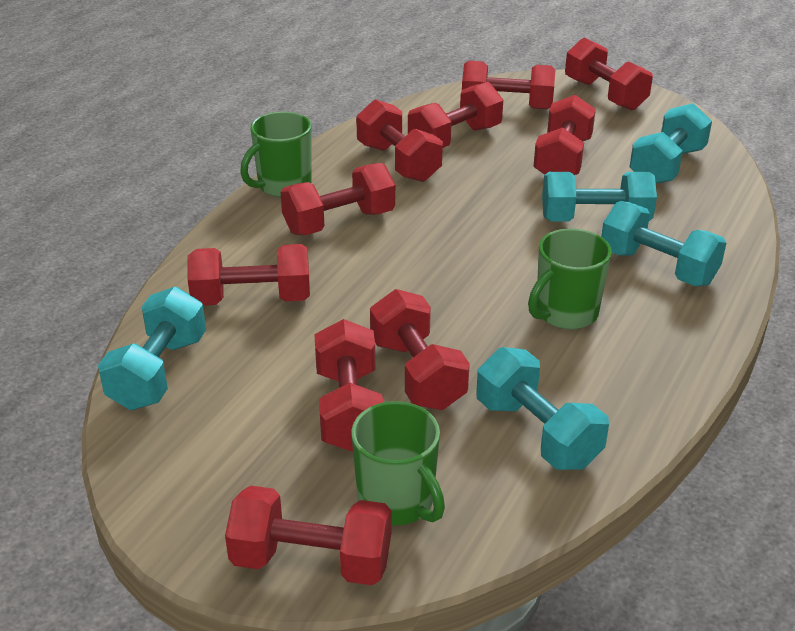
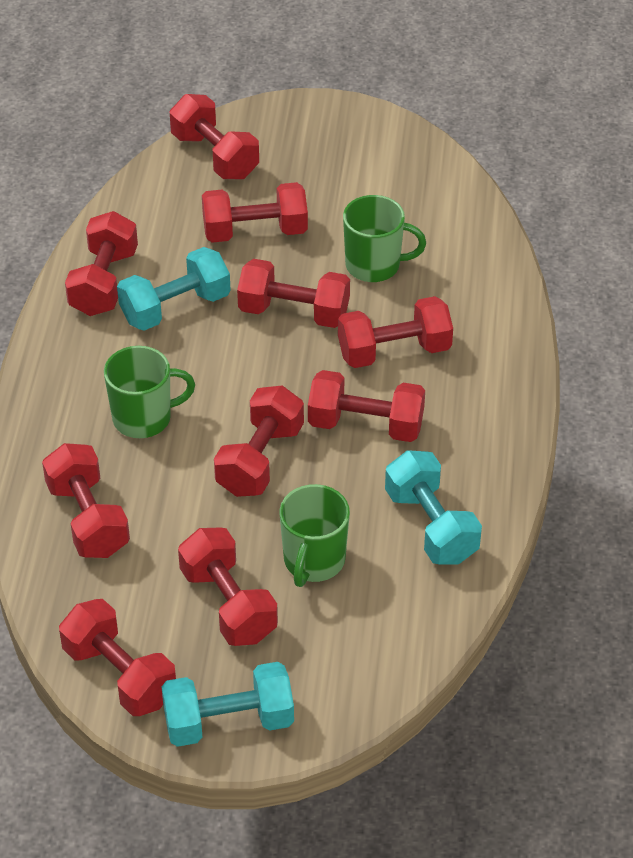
turquoise dumbbell: [98,287,206,410] [476,347,609,470] [542,172,657,222] [601,201,726,286] [629,103,712,184] = 5 -> [117,247,231,331] [161,662,294,747] [385,450,482,565] = 3

